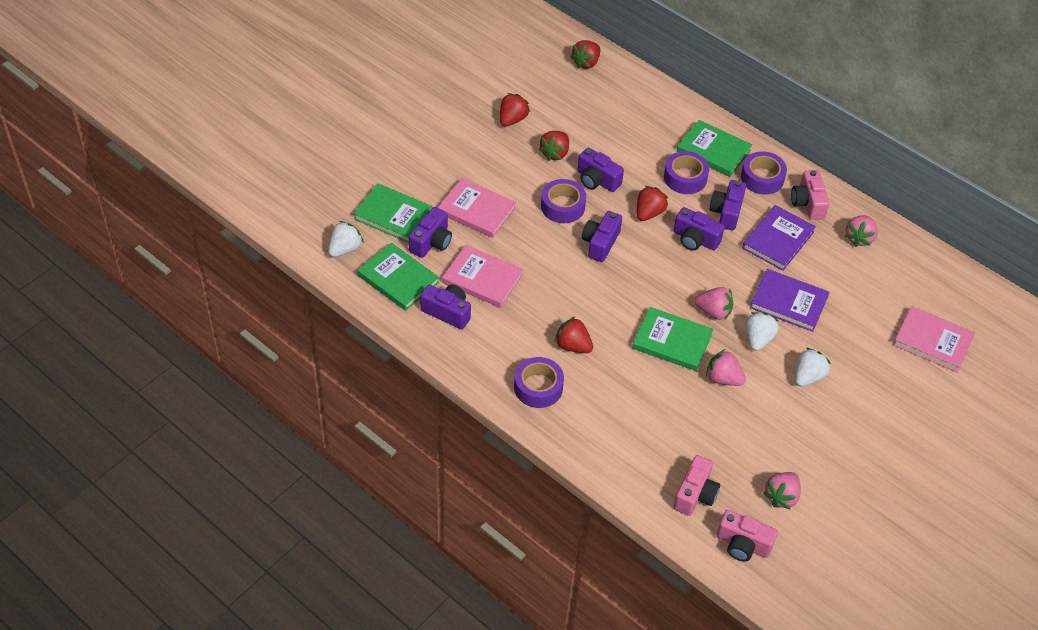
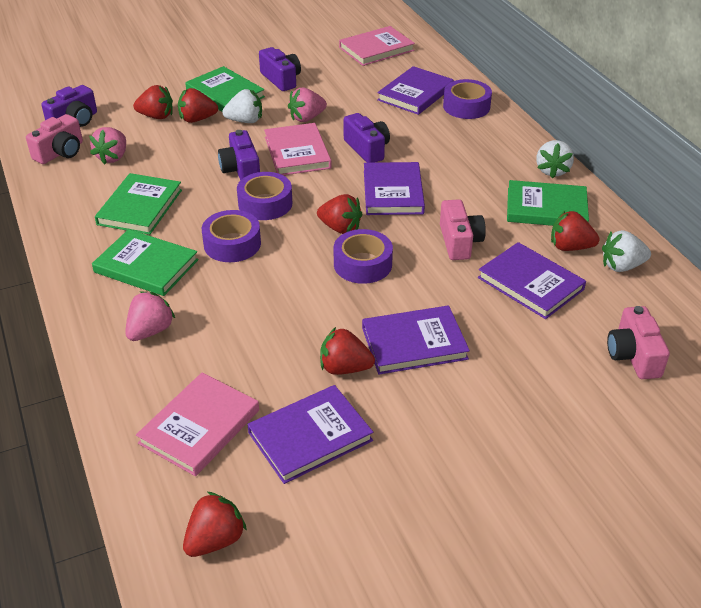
pink strawberry: [694,287,733,320] [706,349,746,386] [763,472,801,510] [844,215,878,247] = 4 -> [89,127,126,164] [125,291,175,341] [288,88,327,122] = 3
purple book: [742,205,816,271] [750,269,830,332] = 2 -> [247,385,373,484] [362,305,470,375] [364,162,425,215] [377,66,454,115] [478,242,586,319] = 5
purple camera: [409,207,452,258] [420,284,471,329] [578,148,624,192] [582,211,622,262] [673,207,725,250] [710,180,746,230] = 6 -> [41,85,97,127] [218,130,260,180] [259,47,301,91] [344,113,390,163] = 4
red strawberry: [500,93,530,127] [538,131,569,161] [554,317,593,353] [571,40,600,69] [637,186,668,221] = 5 -> [133,85,173,119] [178,88,218,123] [183,492,247,557] [317,194,363,234] [320,327,375,375] [551,211,599,251] = 6

